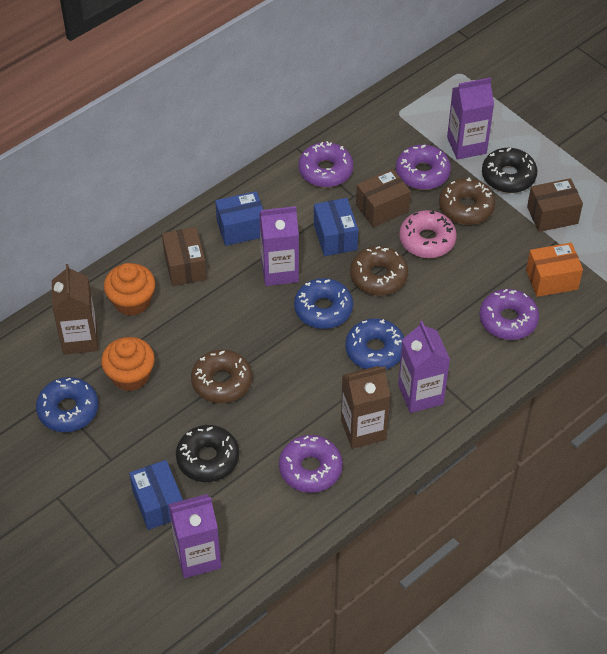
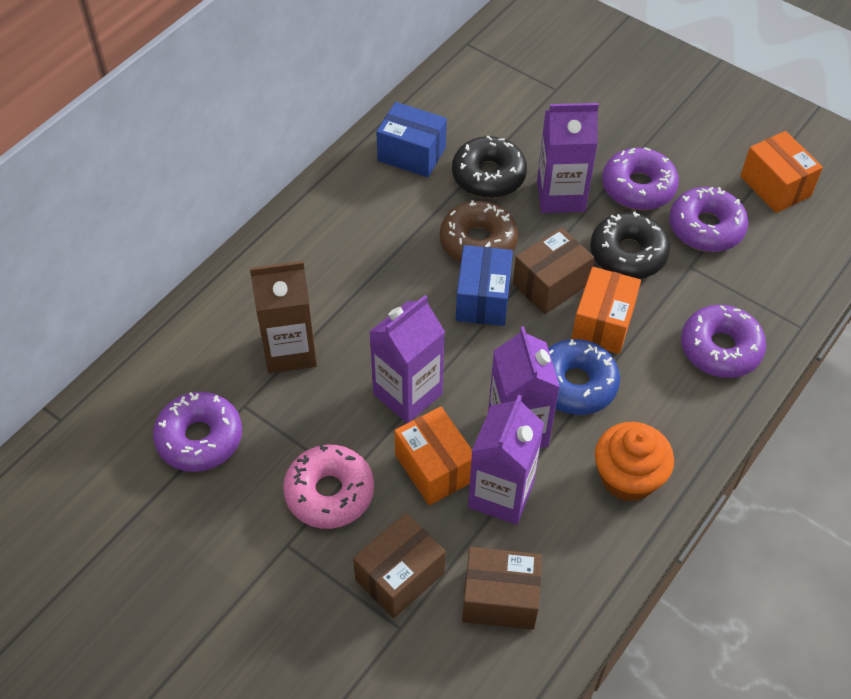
blue box: [129,460,183,530] [215,191,263,246] [314,198,358,256] = 3 -> [376,102,447,177] [456,245,513,326] = 2
blue donut: [36,377,99,432] [294,278,353,329] [345,318,404,369] = 3 -> [548,339,620,415] = 1
brown carton: [52,264,98,355] [341,366,390,449] = 2 -> [250,261,317,374] = 1
brown donut: [191,349,252,403] [350,246,408,296] [439,178,495,225] = 3 -> [440,200,518,263] = 1
orange box: [526,243,583,297] = 1 -> [395,407,472,505] [572,267,641,354] [740,131,823,213] = 3
orange cupcake: [101,337,155,391] [104,263,155,316] = 2 -> [595,422,674,502] = 1

